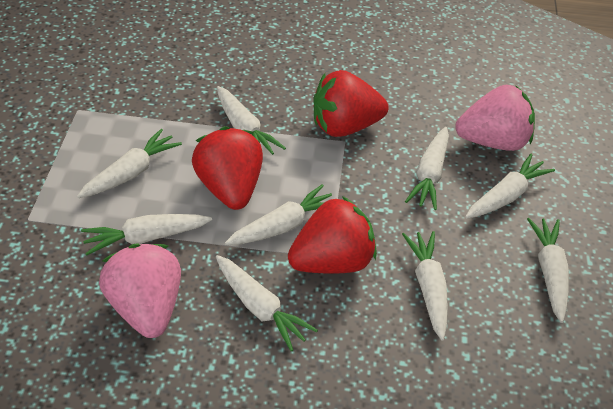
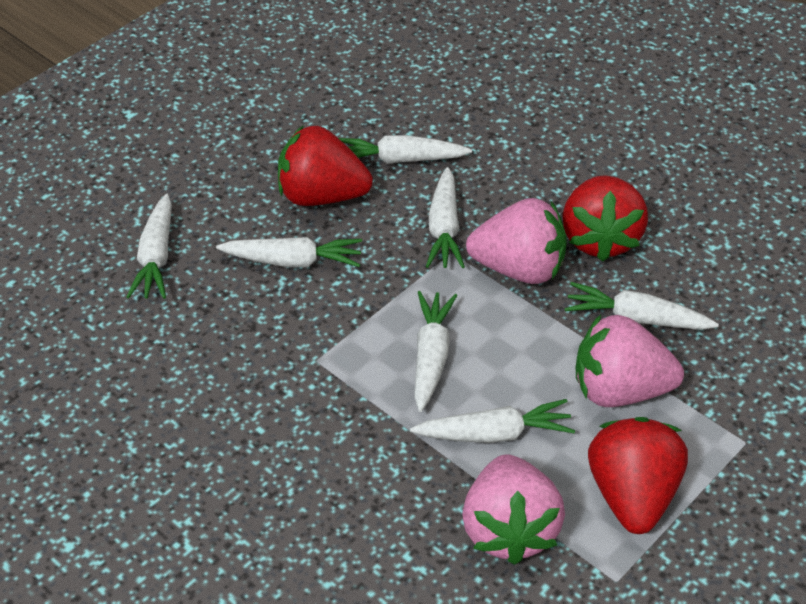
pink strawberry: [99,244,181,338] [455,85,535,151] = 2 -> [462,454,565,565] [466,198,567,284] [576,314,684,407] = 3
white carrot: [77,129,182,198] [81,214,212,256] [216,255,318,351] [217,86,286,155] [225,184,332,245] [402,231,448,340] [405,127,449,210] [465,154,555,218] [527,218,569,323] = 9 -> [126,194,172,299] [216,237,362,267] [339,135,472,164] [410,399,575,443] [414,291,457,412] [426,167,465,268] [565,282,719,330] = 7

